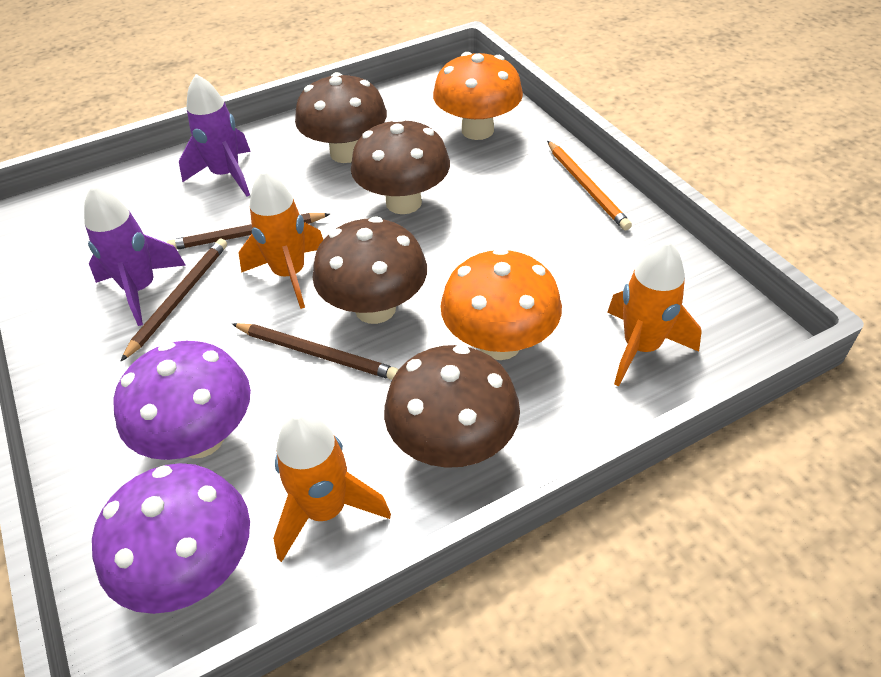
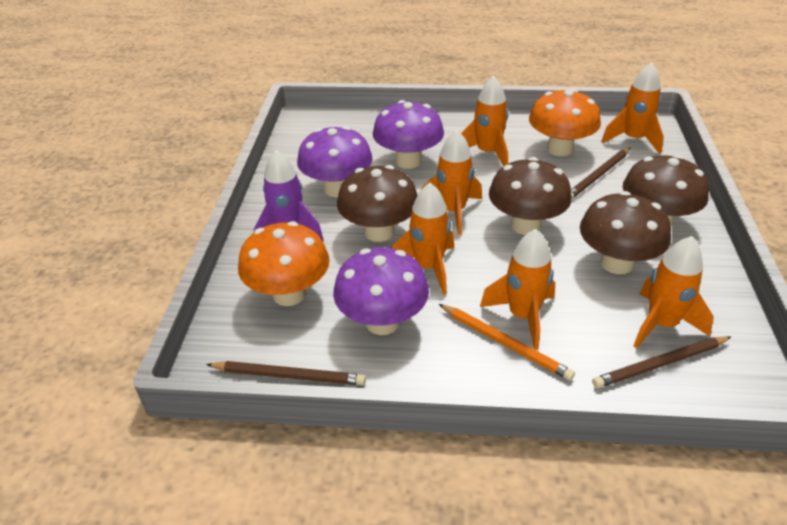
orange rocket: [239,170,324,309] [273,412,391,562] [607,240,702,386] = 3 -> [391,183,454,295] [421,130,482,235] [461,76,508,166] [480,229,555,350] [601,62,664,154] [633,236,713,348] = 6
purple mushroom: [92,463,250,614] [114,341,251,460] = 2 -> [297,126,373,197] [333,247,429,335] [372,100,444,169] = 3
purple rocket: [84,186,186,326] [179,74,251,197] = 2 -> [254,150,324,242] = 1

